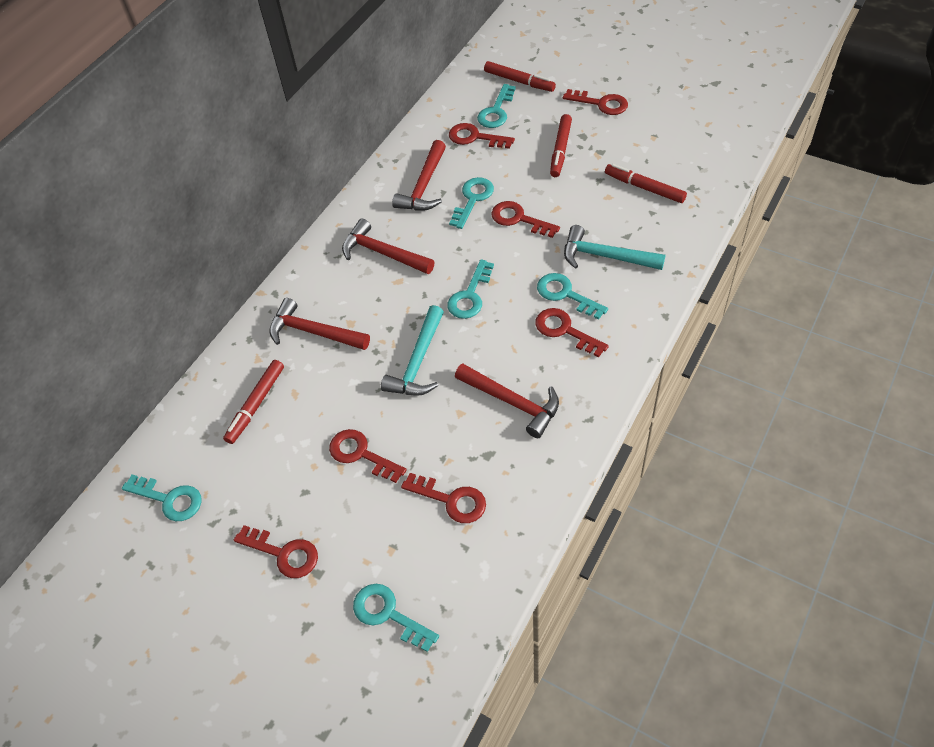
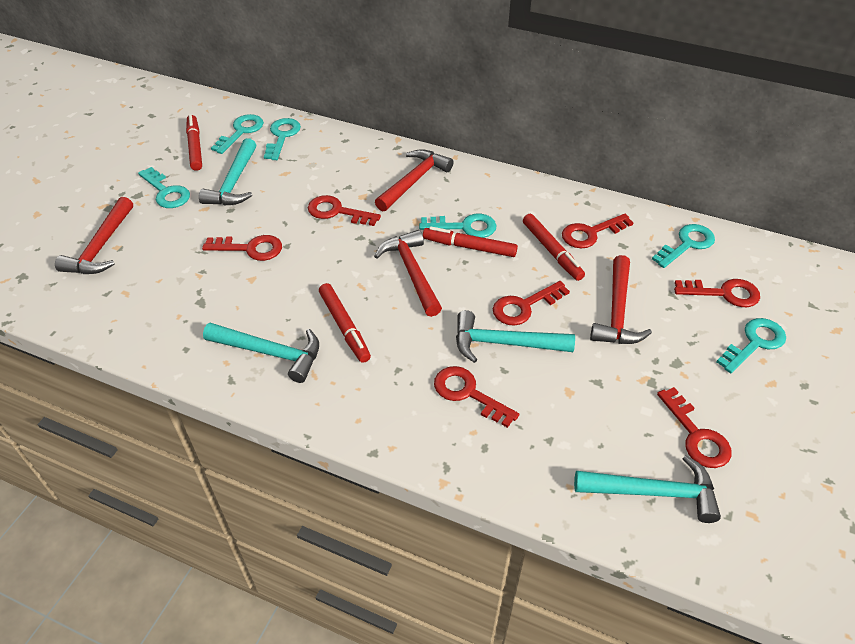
turquoise hammer: [381,305,444,396] [564,225,665,270] = 2 -> [199,138,256,206] [203,323,319,383] [456,310,575,363] [574,455,721,523] = 4

